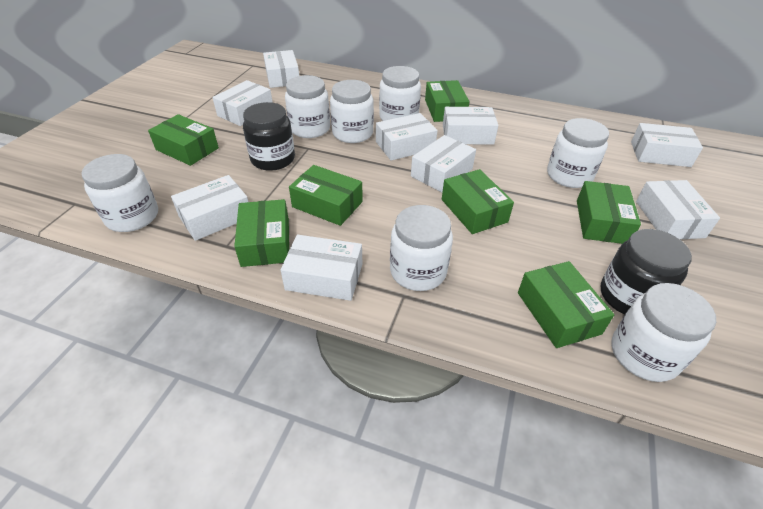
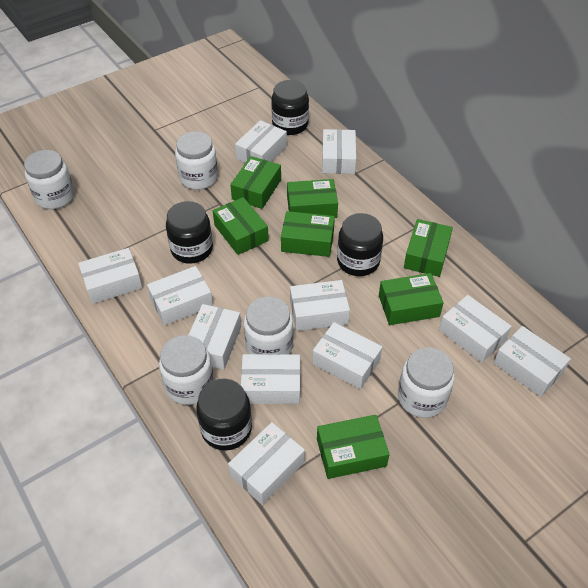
black jar: [243,102,295,171] [601,229,692,314] = 2 -> [166,201,213,264] [196,379,252,451] [271,80,309,135] [337,213,383,276] = 4
white box: [171,175,249,241] [212,80,273,126] [263,50,299,88] [281,235,362,301] [376,113,437,161] [411,135,476,192] [443,107,499,145] [631,123,703,167] [636,180,720,239] = 9 -> [78,248,142,304] [147,266,213,326] [189,304,241,370] [228,422,305,505] [235,120,287,163] [241,354,300,404] [290,280,350,331] [312,322,382,389] [322,129,356,174] [439,295,512,363] [494,326,571,397] = 11
white jar: [81,154,158,232] [285,75,330,138] [330,80,374,143] [379,66,421,121] [390,205,453,291] [547,118,609,188] [612,283,716,382] = 7 -> [24,150,74,209] [159,335,214,405] [175,131,218,190] [244,297,293,354] [398,347,455,418] = 5

